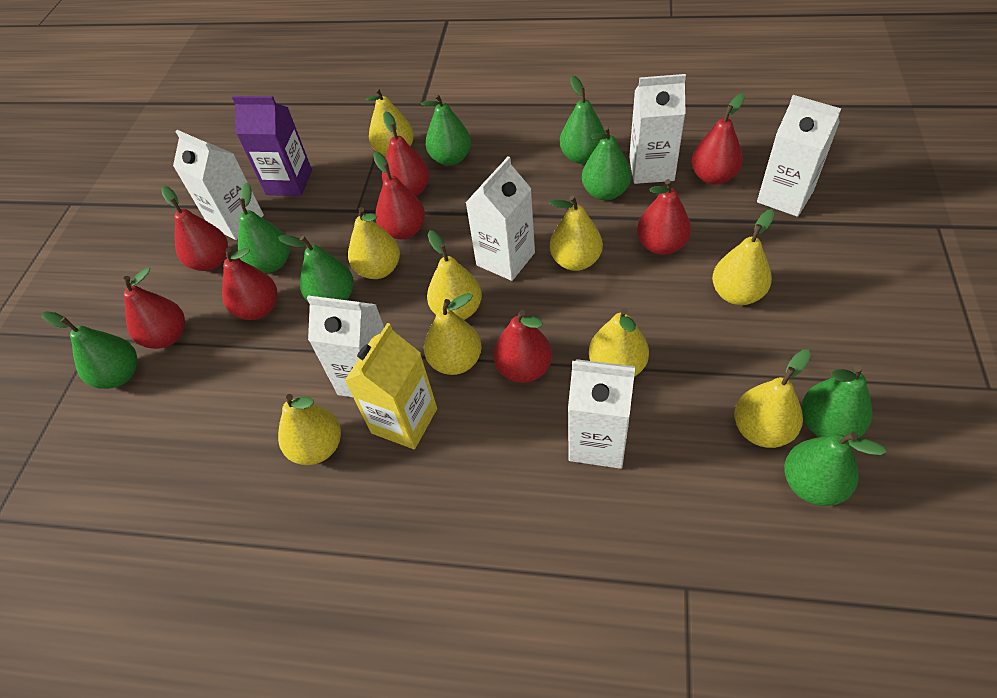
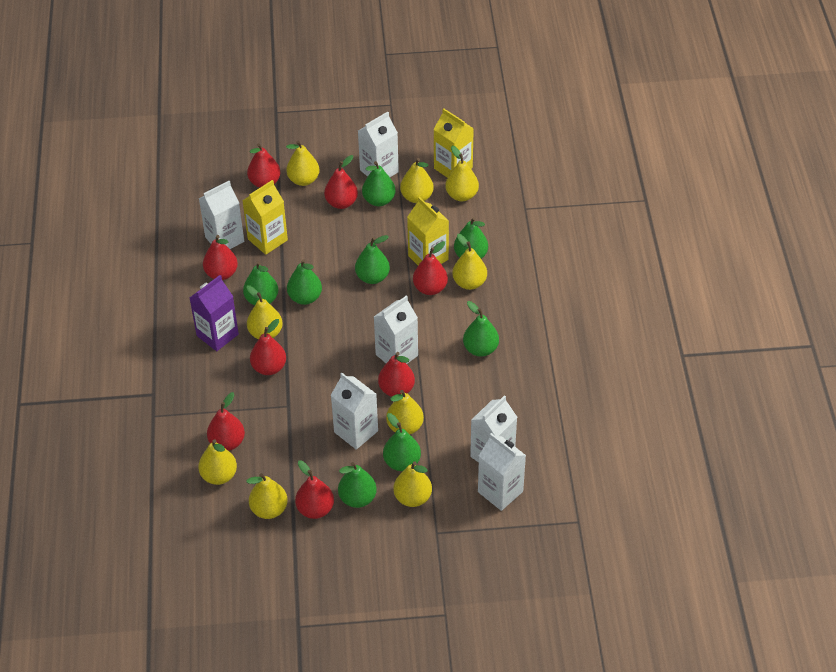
yellow carton: [345,323,437,449] = 1 -> [242,180,288,255] [407,197,449,265] [433,108,474,178] = 3

